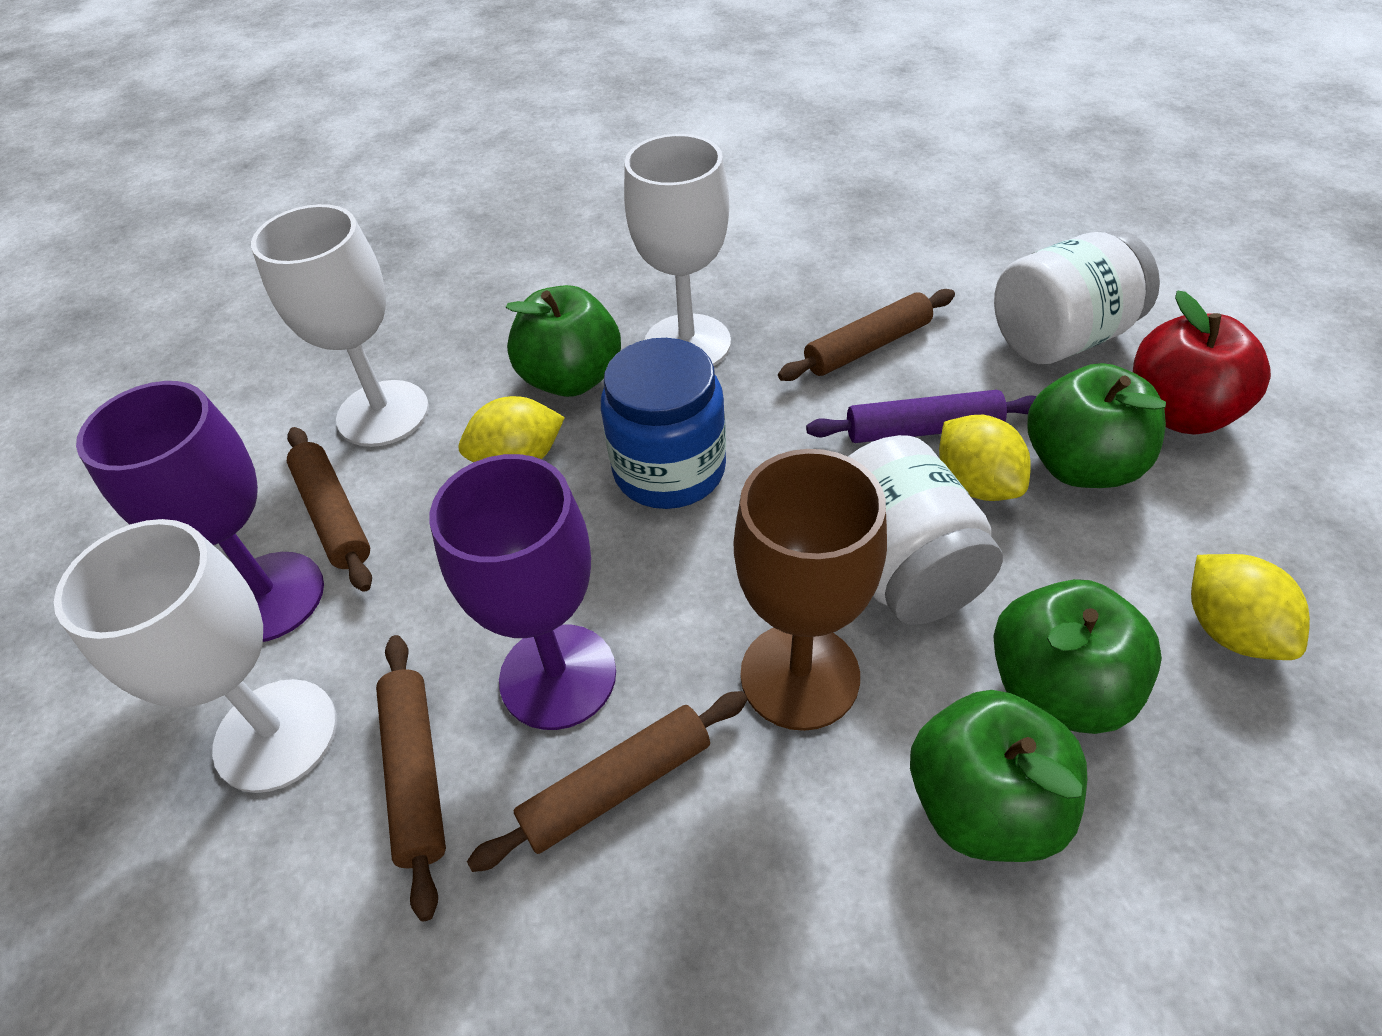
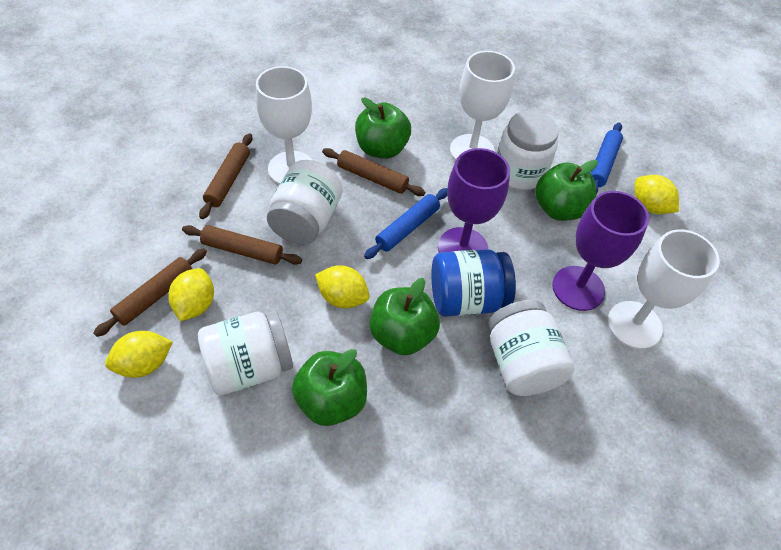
blue rolling pin: none = 0 -> [364,188,447,259] [591,123,623,194] = 2
brown goblet: [734,449,887,731] = 1 -> none = 0
purple rolling pin: [806,390,1037,443] = 1 -> none = 0
red apple: [1133,291,1271,435] = 1 -> none = 0
white jar: [848,435,1003,625] [994,230,1160,364] = 2 -> [198,311,293,396] [267,160,343,245] [489,300,574,396] [497,111,559,190] = 4
yellow lemon: [459,396,565,462] [939,415,1031,501] [1191,554,1310,660] = 3 -> [105,331,173,378] [168,268,214,321] [315,265,370,308] [635,175,679,214] = 4

